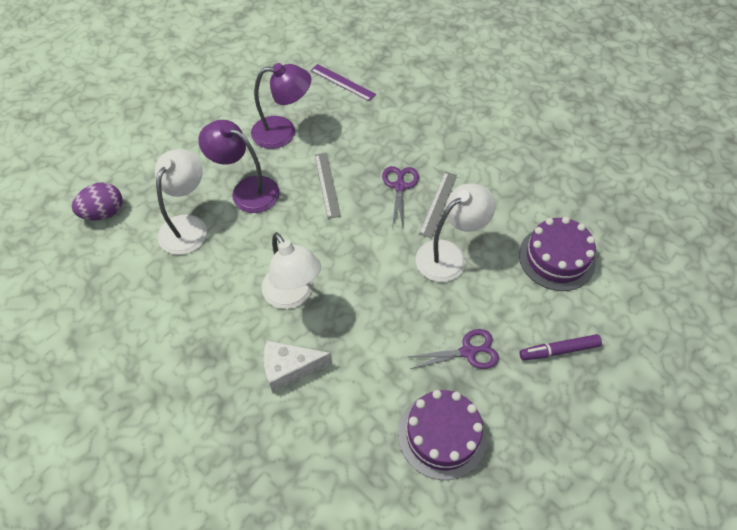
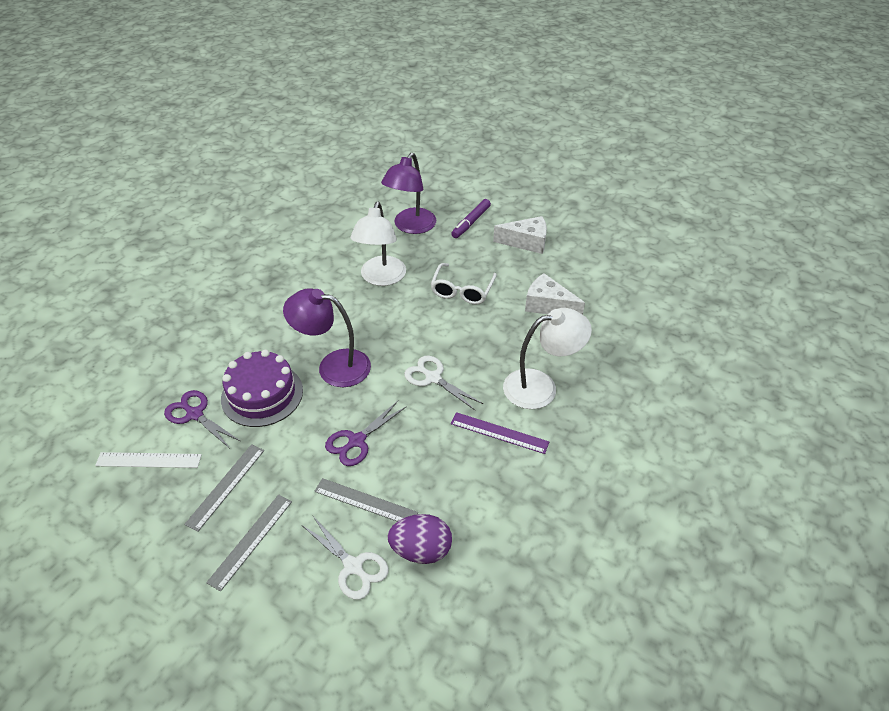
grey ruler: [315,153,341,219] [419,172,457,238] = 2 -> [184,444,264,532] [206,494,292,592] [314,478,418,522] = 3
purple cake: [398,390,487,480] [519,217,596,291] = 2 -> [221,350,303,427] = 1
white cheese: [264,341,332,392] = 1 -> [493,216,547,254] [525,273,585,315] = 2
white glasses: none = 0 -> [431,263,497,305] = 1
white lamp: [155,149,207,255] [261,232,321,309] [416,183,496,282] = 3 -> [350,202,406,286] [503,308,592,409] = 2
white ruler: none = 0 -> [95,452,202,468] = 1
white scissors: none = 0 -> [302,515,388,600] [404,356,483,411] = 2

